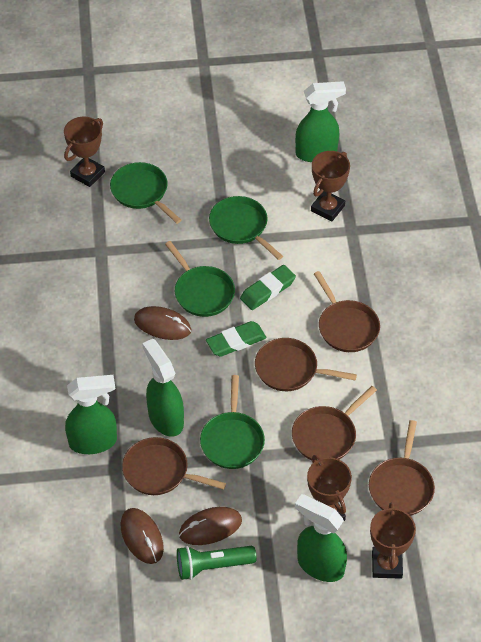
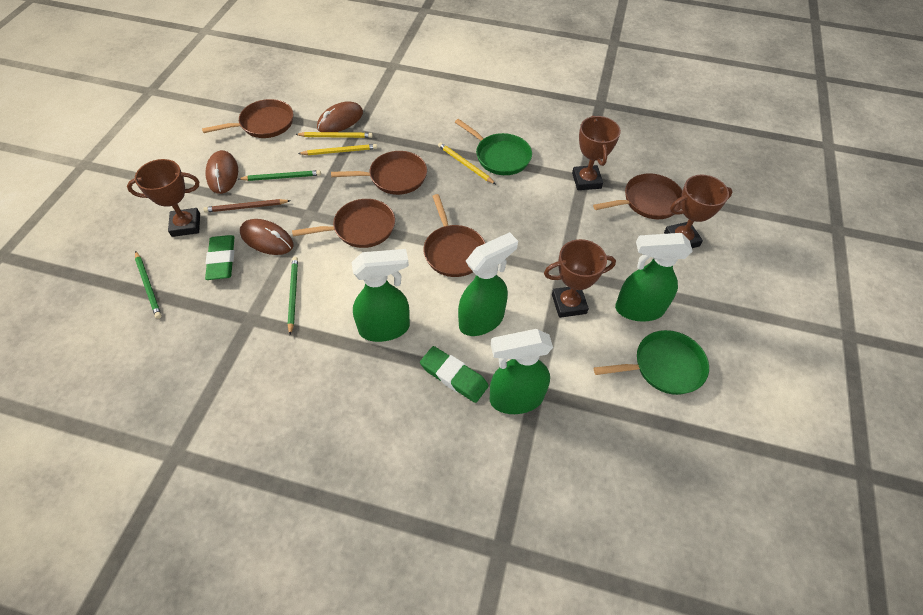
brown pencil: none = 0 -> [203,199,291,213] = 1
green flashlight: [177,546,256,580] = 1 -> none = 0
green pan: [110,162,182,224] [165,241,235,317] [200,375,265,469] [209,196,283,260] = 4 -> [455,119,532,175] [594,330,709,395] = 2
green pencil: none = 0 -> [135,251,162,319] [239,170,321,181] [288,257,298,335] = 3
yellow pencil: none = 0 -> [295,132,373,138] [298,144,377,155] [438,142,496,184] = 3

